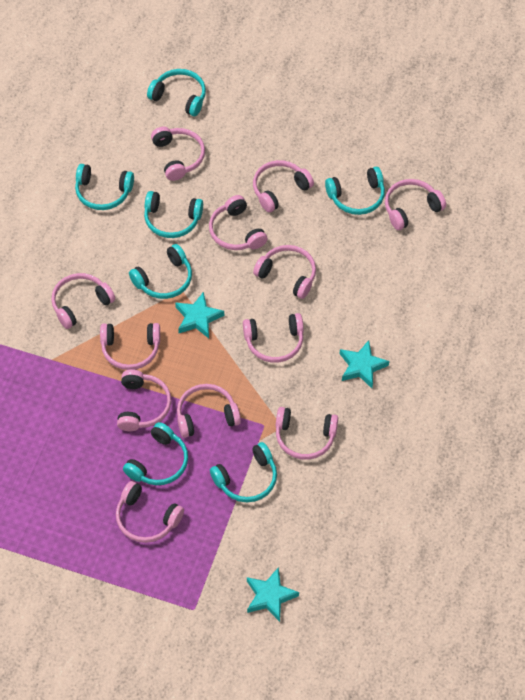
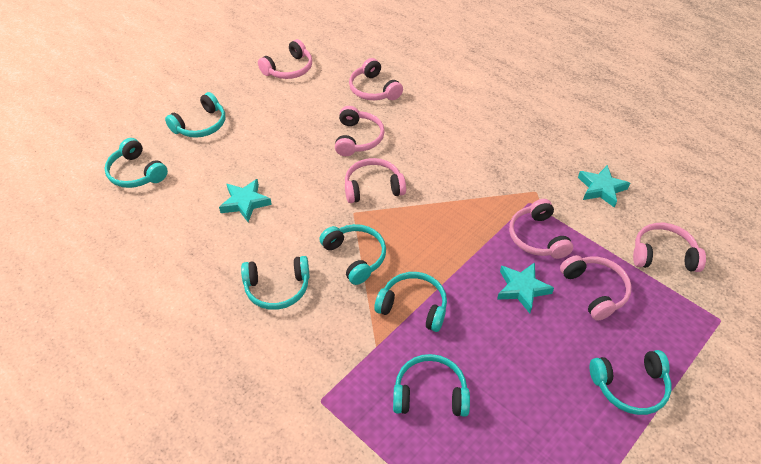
pink headphones: [51,273,115,329] [100,323,160,370] [116,481,184,543] [117,369,171,431] [151,127,205,181] [177,384,241,438] [209,195,267,250] [243,313,304,363] [253,160,314,213] [253,245,316,299] [276,407,338,460] [385,179,446,230] = 12 -> [258,39,312,79] [335,106,384,156] [345,158,406,203] [349,58,403,100] [509,199,573,259] [560,255,632,321] [633,223,706,272] = 7

